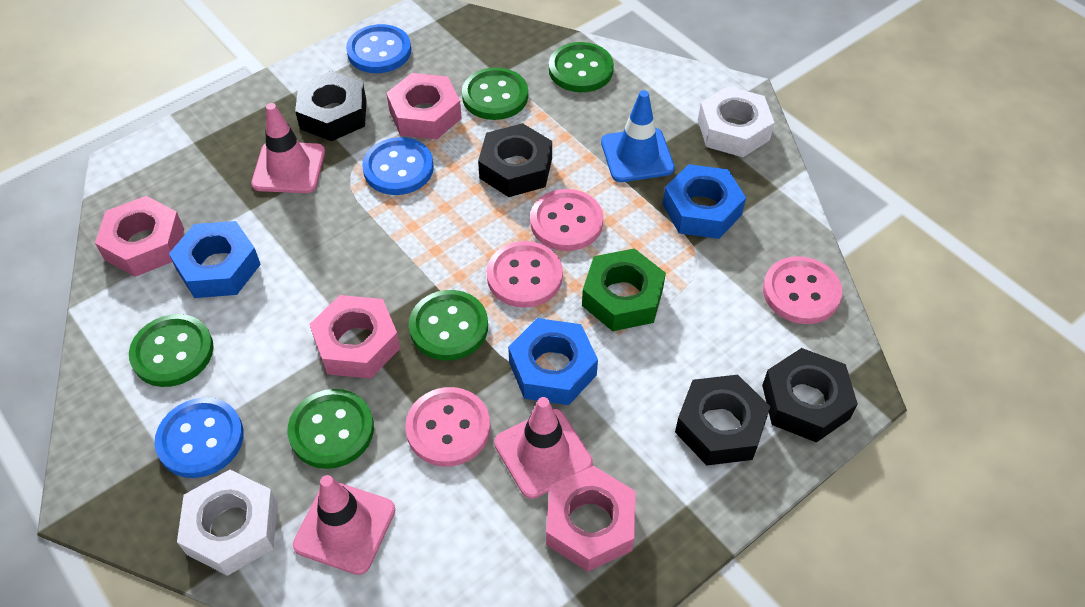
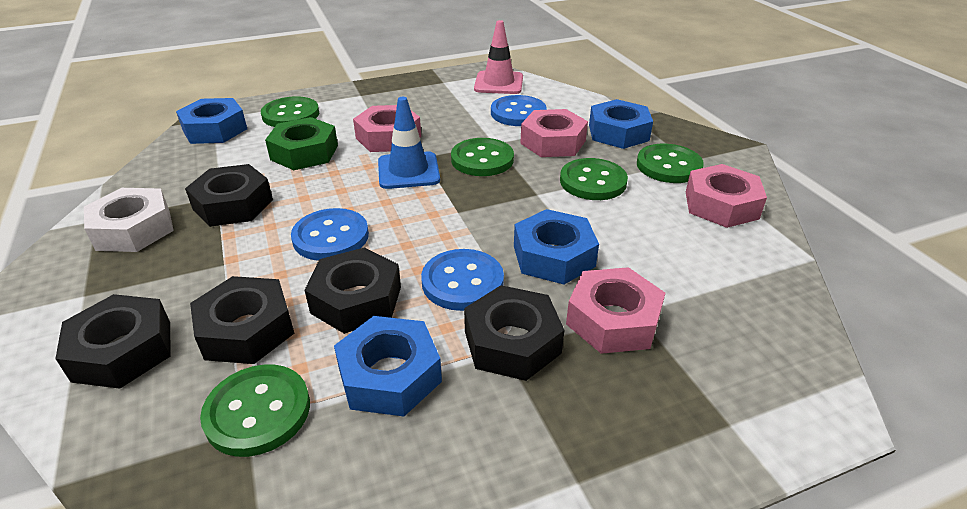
black nut: [295,71,367,141] [478,123,552,197] [675,375,771,466] [762,348,858,443] = 4 -> [55,294,170,389] [185,164,273,227] [190,276,294,364] [305,247,401,334] [464,285,564,381] = 5
blue nut: [169,221,261,298] [508,318,598,405] [663,164,746,239] = 3 -> [176,98,247,144] [334,316,442,416] [514,209,599,284] [589,99,653,149] = 4
pink button: [405,387,490,467] [487,241,563,308] [530,189,603,251] [763,256,842,324] = 4 -> none = 0
pink traffic cone: [251,103,325,193] [293,475,395,575] [494,397,593,499] = 3 -> [474,20,523,94] = 1
white nut: [177,470,277,576] [698,86,775,157] = 2 -> [84,188,174,252] = 1

